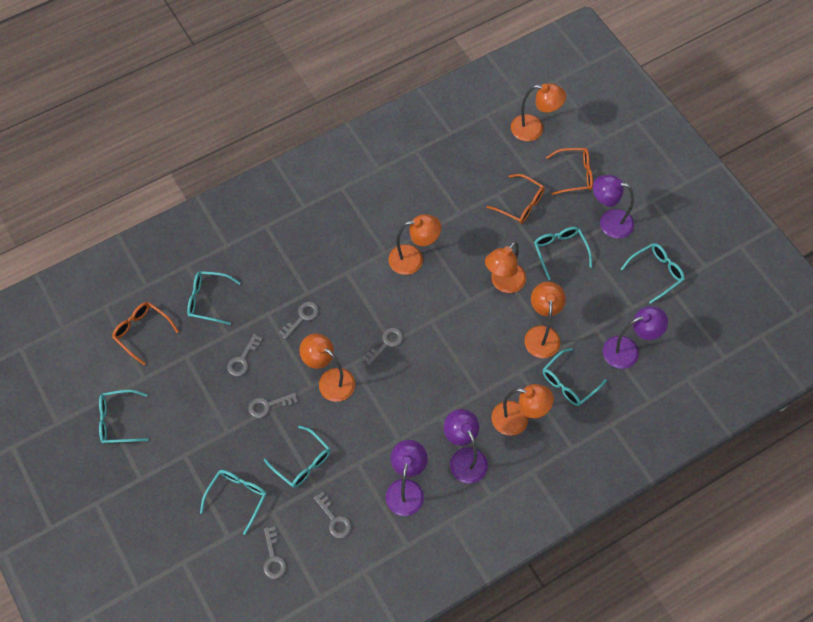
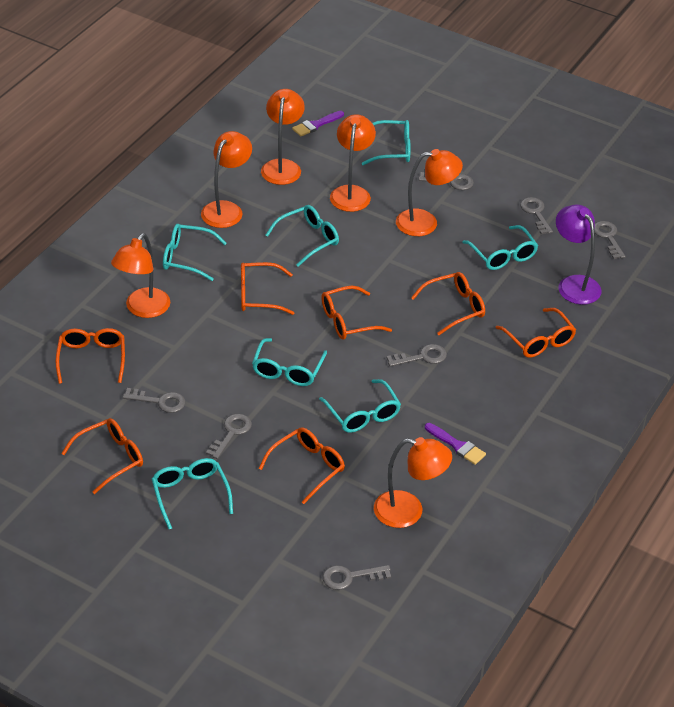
grey key: [227,334,263,377] [248,393,298,418] [263,527,287,579] [278,302,319,339] [313,492,352,539] [362,328,403,365] = 6 -> [123,388,185,413] [206,414,252,459] [323,565,391,590] [386,344,447,367] [419,172,474,190] [520,197,553,234] [595,221,625,259] = 7
orange glasses: [112,302,179,365] [486,174,545,224] [546,148,593,195] = 3 -> [56,328,125,384] [61,418,143,494] [241,262,294,315] [259,427,345,504] [321,286,392,339] [411,272,485,335] [496,308,576,358] = 7
purple brush: none = 0 -> [292,111,344,136] [425,423,486,465] = 2
purple lamp: [386,440,428,516] [444,409,488,483] [593,175,634,239] [603,306,668,369] = 4 -> [556,205,602,305] = 1

